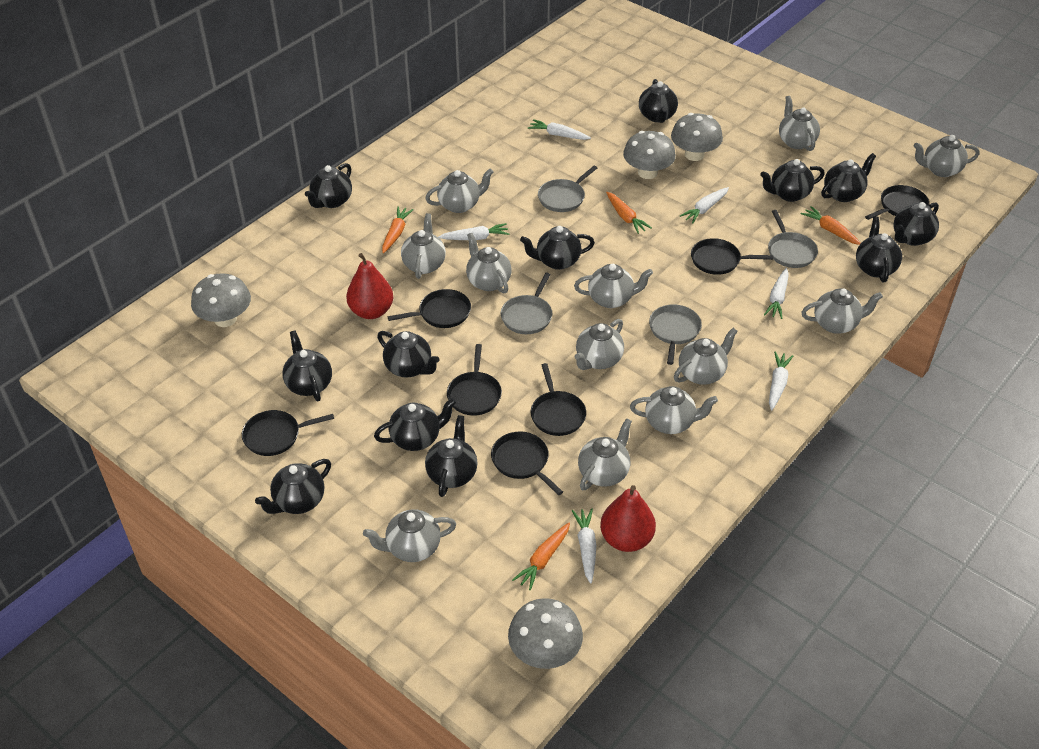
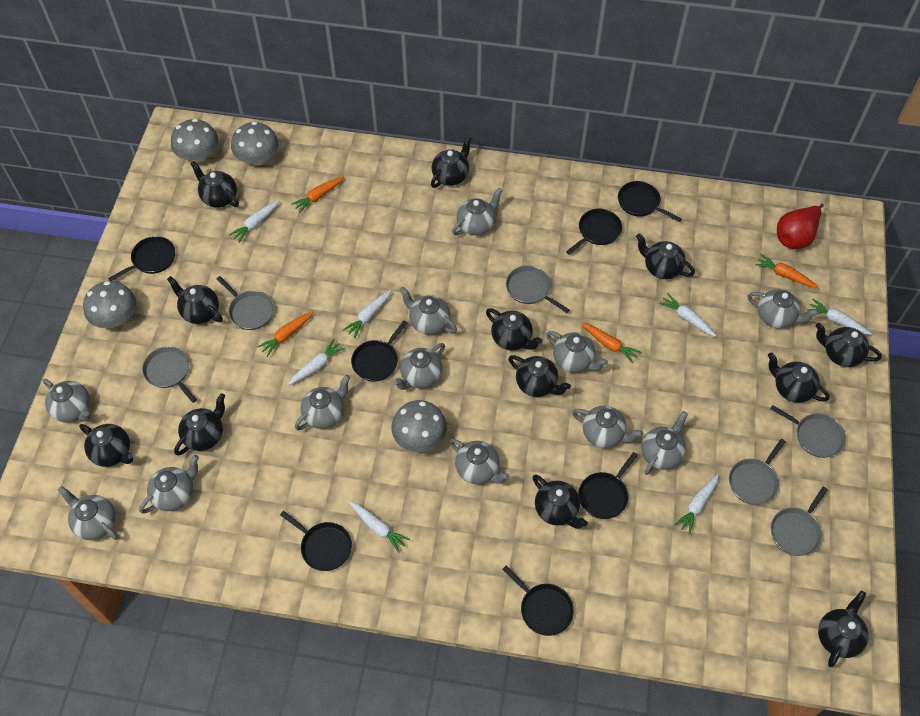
grey pan: [501,273,552,334] [538,166,597,212] [649,304,702,365] [768,210,818,268] = 4 -> [142,346,197,403] [217,276,274,330] [506,266,569,313] [729,439,786,505] [771,405,846,458] [771,487,828,556] = 6
red pear: [346,253,393,319] [600,485,656,552] = 2 -> [777,204,824,249] = 1
white carrot: [438,223,510,240] [528,119,591,140] [571,508,596,584] [680,187,729,224] [764,268,789,319] [769,352,793,410] = 6 -> [229,200,279,243] [288,339,345,385] [343,290,391,339] [349,502,410,553] [659,293,717,337] [674,474,719,534] [807,299,872,335] = 7

